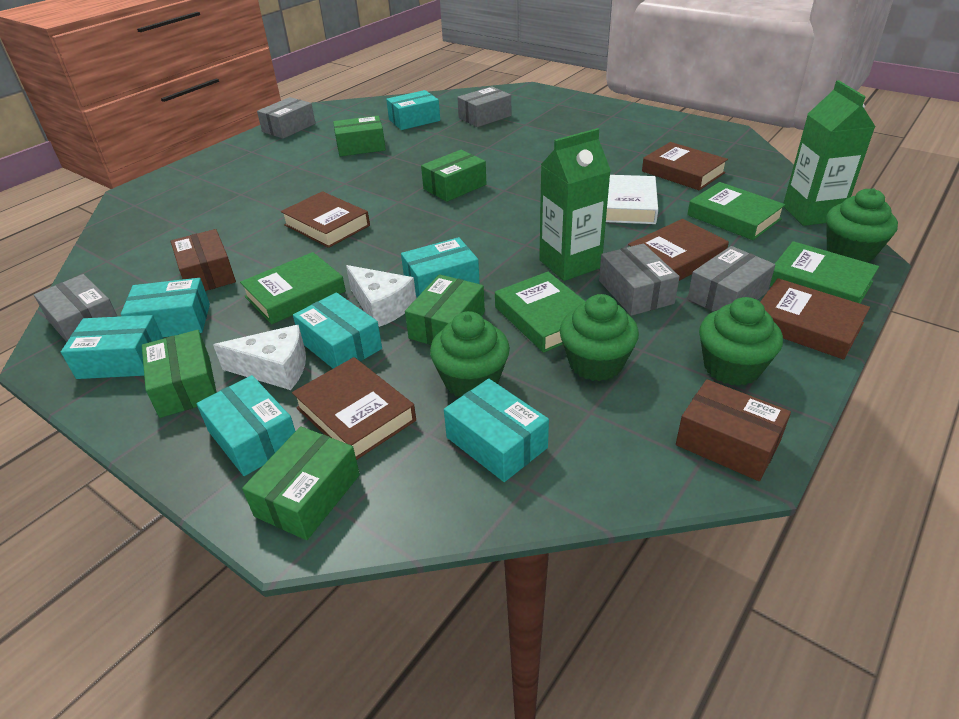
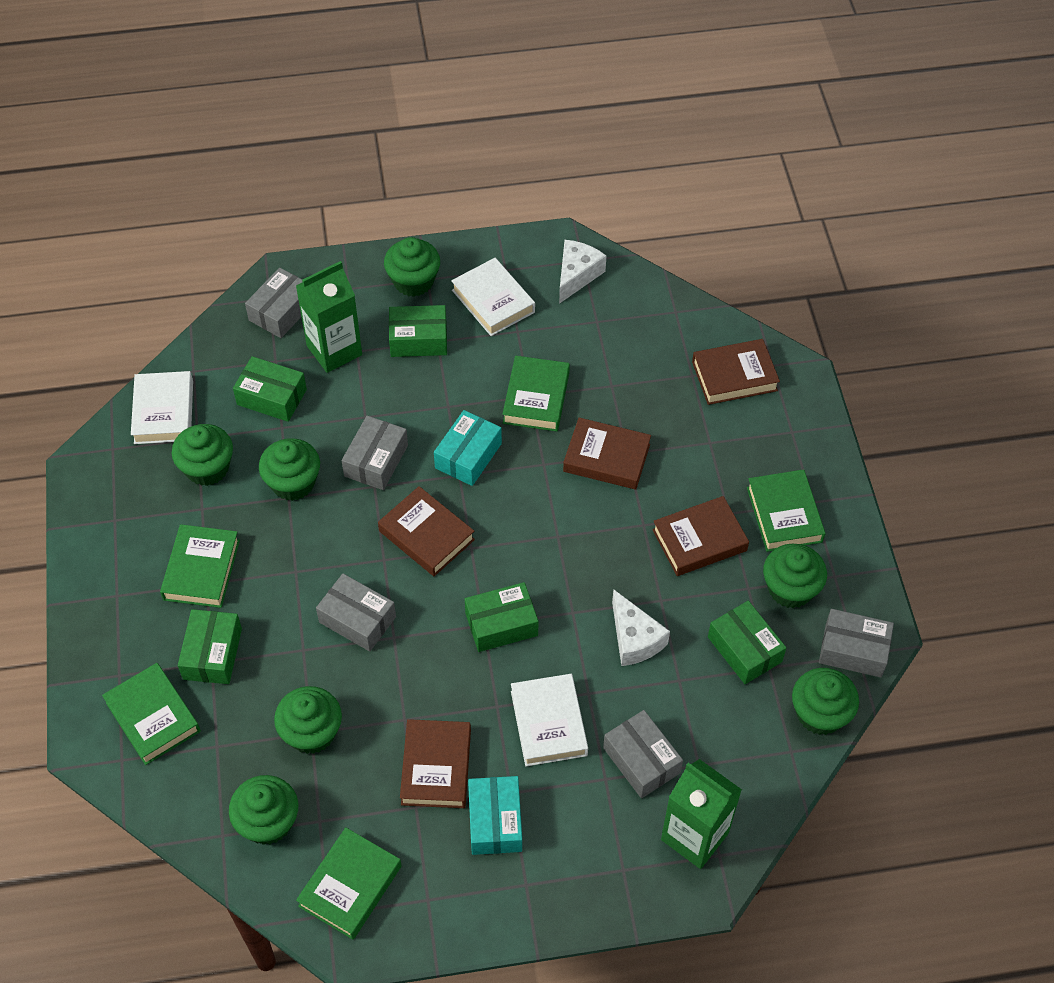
brown box: [171,229,236,291] [676,379,791,481] = 2 -> none = 0
green book: [240,252,346,324] [495,272,586,353] [687,182,786,240] [770,241,879,303] = 4 -> [102,663,201,765] [160,524,240,608] [296,827,402,940] [502,356,570,431] [747,469,826,552] = 5
green cupcake: [430,311,510,397] [559,294,639,381] [699,297,783,386] [826,188,898,262] = 4 -> [172,424,233,486] [229,775,298,845] [259,438,320,501] [274,686,342,754] [384,237,440,297] [763,544,827,608] [792,668,859,735] = 7
turquoise box: [61,315,163,379] [121,278,210,337] [196,375,295,476] [293,292,382,369] [386,90,440,130] [401,237,480,297] [444,378,549,482] = 7 -> [434,410,502,486] [468,776,522,855] = 2
white book: [606,175,658,224] = 1 -> [131,371,193,444] [451,258,535,336] [511,674,588,766] = 3

